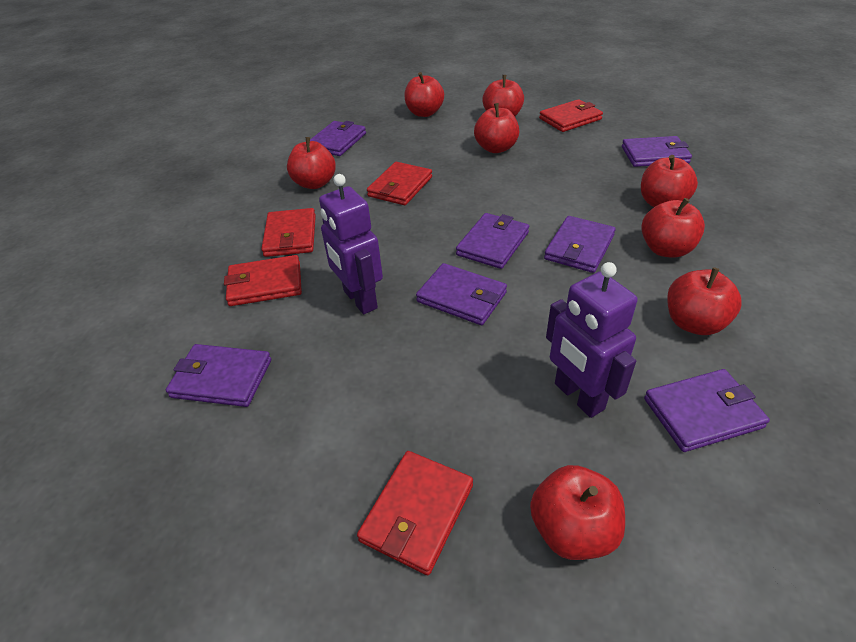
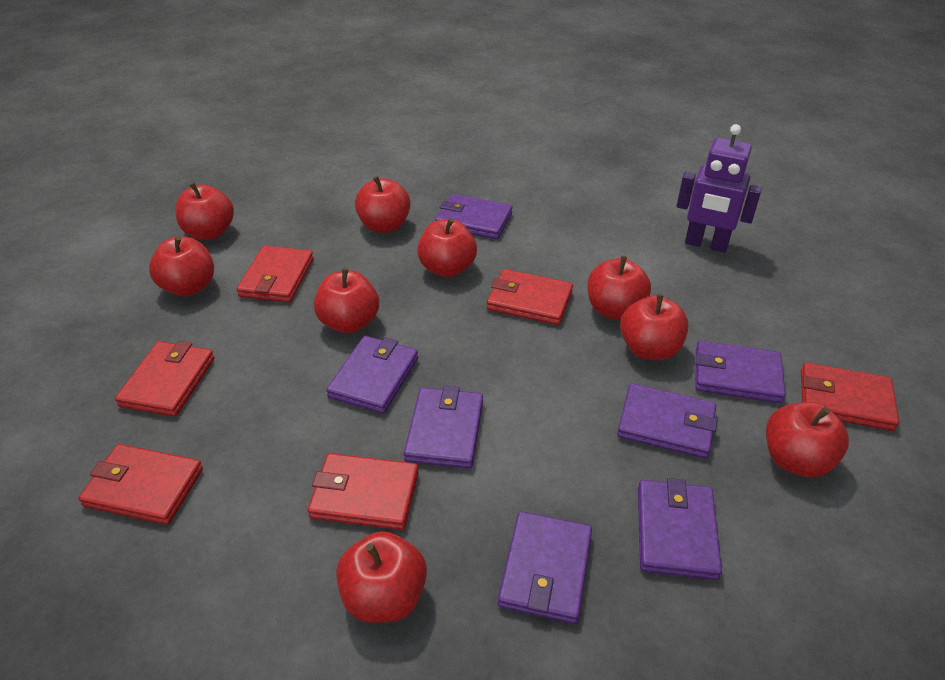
purple robot: [319,174,383,314] [546,262,637,418] = 2 -> [677,124,762,253] = 1
red apple: [287,137,336,189] [404,72,444,117] [474,103,519,153] [482,75,524,116] [530,465,625,560] [641,155,698,207] [641,198,705,258] [667,267,742,335] = 8 -> [149,236,214,296] [175,182,234,240] [314,268,379,333] [336,531,427,623] [355,176,411,233] [417,218,477,277] [587,256,651,320] [620,294,689,360] [766,402,849,477] = 9
red wallet: [224,255,302,306] [261,208,316,257] [357,451,473,575] [367,162,432,205] [539,99,603,132] = 5 -> [78,444,203,525] [115,341,214,417] [237,245,314,303] [307,453,419,530] [487,269,573,325] [801,362,899,431] = 6

